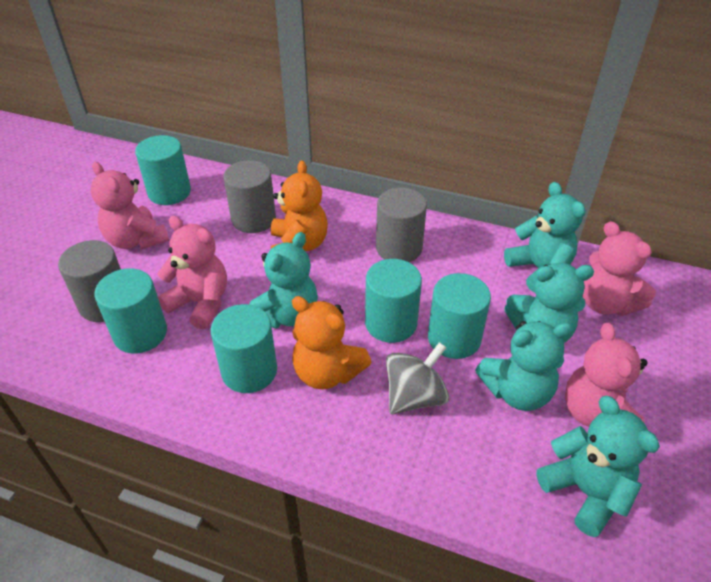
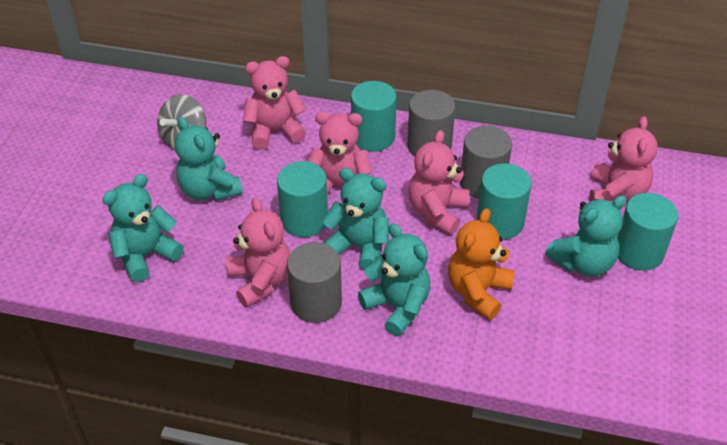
orange teddy bear: [271,160,328,251] [292,296,372,389] = 2 -> [448,208,515,320] = 1
pink teddy bear: [91,162,169,249] [157,216,227,329] [565,323,648,427] [583,221,656,316] = 4 -> [226,198,290,308] [243,56,306,150] [307,112,372,195] [408,130,470,235] [589,116,658,202] = 5
turquoise cylinder: [94,268,167,354] [135,135,191,205] [211,304,277,393] [365,259,422,343] [428,273,491,359] = 5 -> [277,161,328,237] [351,81,397,152] [476,163,532,239] [617,193,678,271] = 4

